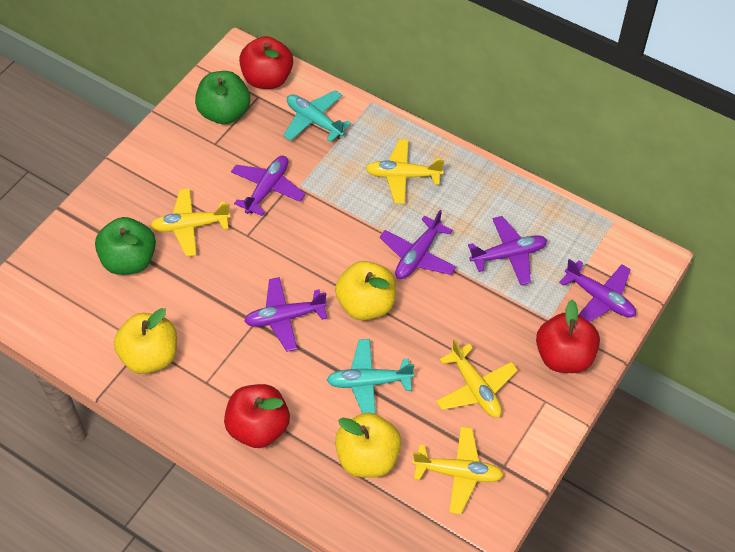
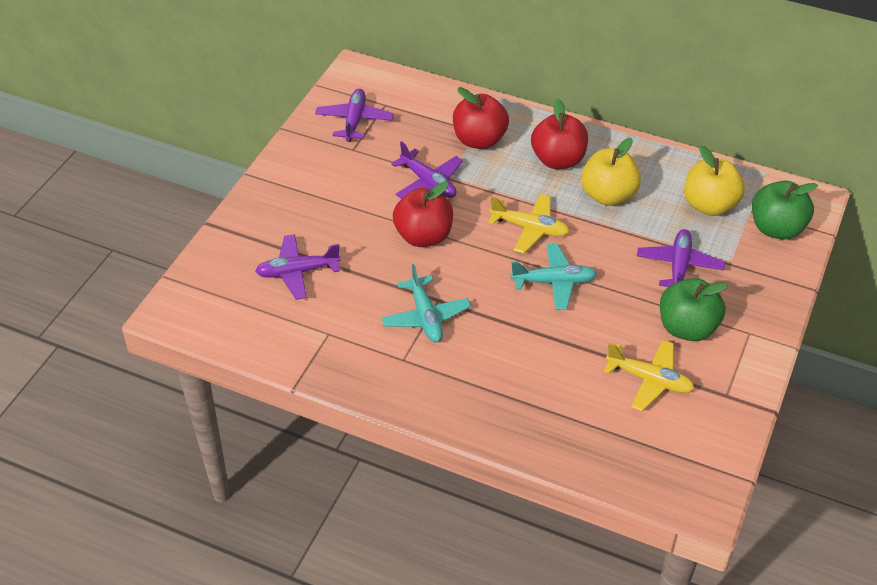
purple plane: [231,156,305,216] [244,277,327,352] [380,210,456,279] [468,216,547,285] [559,259,636,322] = 5 -> [255,234,341,300] [315,89,394,142] [391,141,463,199] [637,229,725,287] = 4
yellow apple: [114,308,177,374] [335,261,396,320] [335,412,401,478] = 3 -> [581,138,641,206] [684,146,745,216] = 2
yellow plane: [150,188,231,256] [365,139,444,204] [412,427,504,514] [436,339,518,418] = 4 -> [488,194,570,253] [604,340,694,411] = 2

